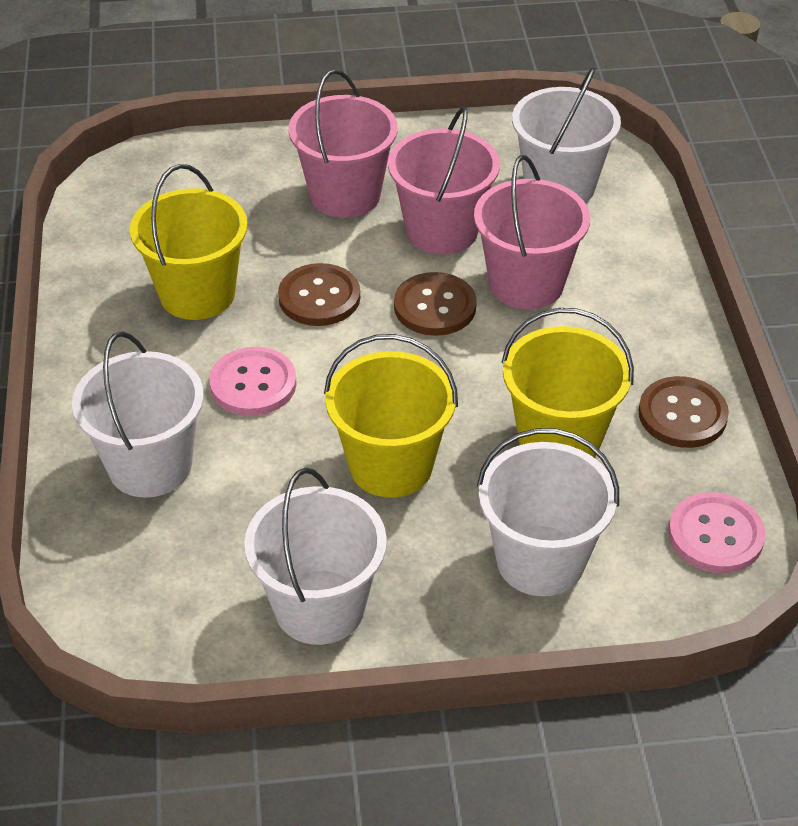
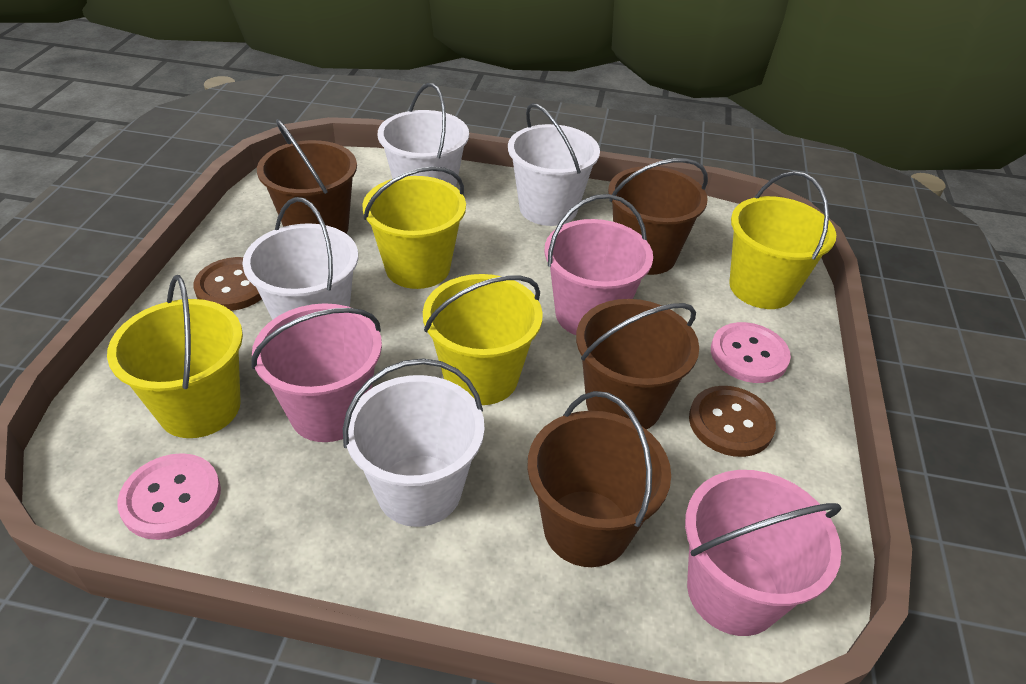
brown bucket: none = 0 -> [257,119,357,234] [527,391,671,567] [576,299,699,429] [608,158,708,275] = 4
brown button: [278,263,360,326] [394,272,477,336] [639,376,729,448] = 3 -> [193,257,262,311] [689,386,776,457] = 2
yellow bucket: [130,164,248,320] [324,334,458,498] [501,308,634,458] = 3 -> [107,275,243,438] [362,166,466,289] [423,274,543,405] [729,171,836,309] = 4

